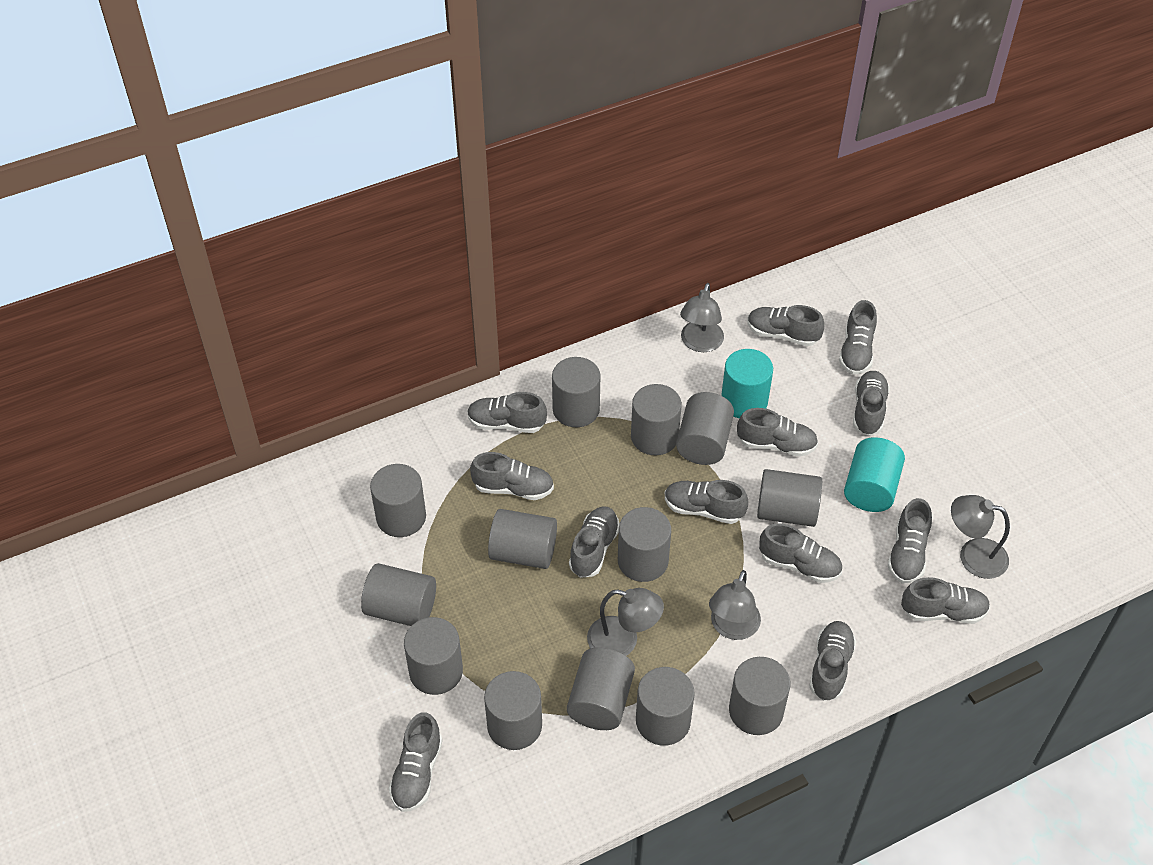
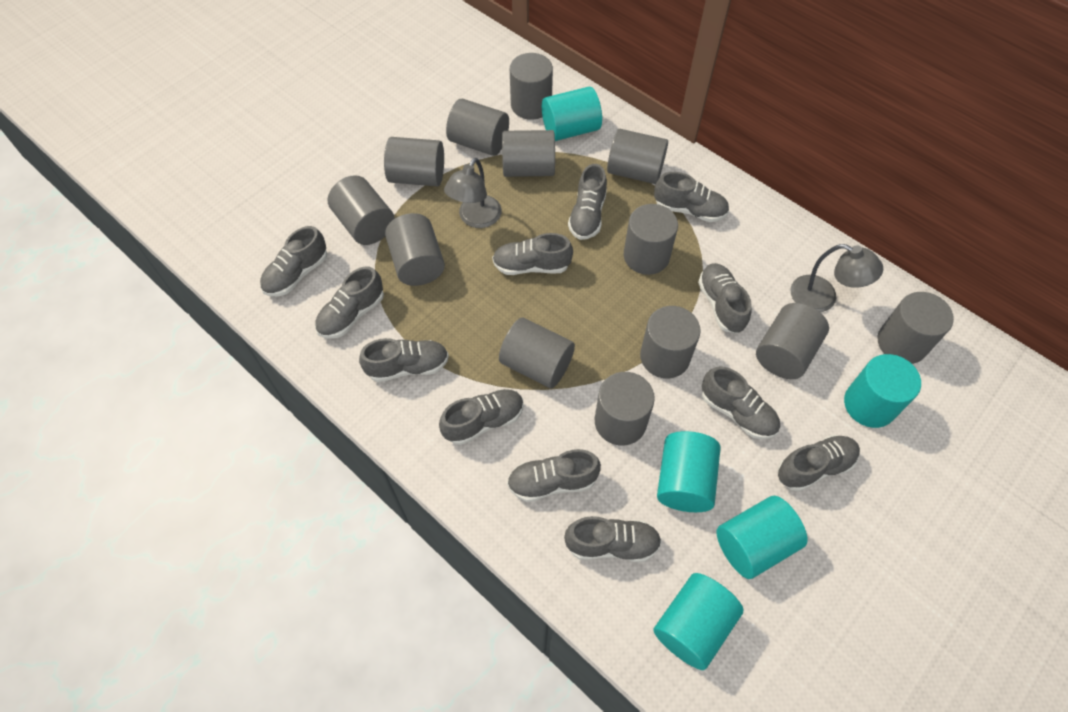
grey lamp: [587,588,664,656] [680,283,724,352] [709,570,761,640] [951,495,1010,579] = 4 -> [444,158,502,228] [791,244,883,312] = 2
grey shoe: [389,712,443,812] [467,392,547,433] [470,452,554,500] [569,506,619,578] [665,480,748,524] [737,408,818,457] [747,305,824,346] [759,523,842,583] [809,621,856,701] [839,300,877,375] [853,371,890,436] [887,498,932,583] [901,577,990,624] = 13 -> [260,226,327,296] [315,266,384,339] [359,338,449,382] [439,389,524,445] [492,233,573,275] [507,449,601,502] [564,516,662,562] [568,164,607,240] [654,172,729,222] [698,263,752,333] [702,366,780,439] [778,435,860,492] = 12
turquoise cylinder: [721,349,773,418] [844,437,905,512] = 2 -> [542,87,602,141] [653,573,744,670] [657,431,721,512] [716,496,808,579] [844,354,921,428] = 5

